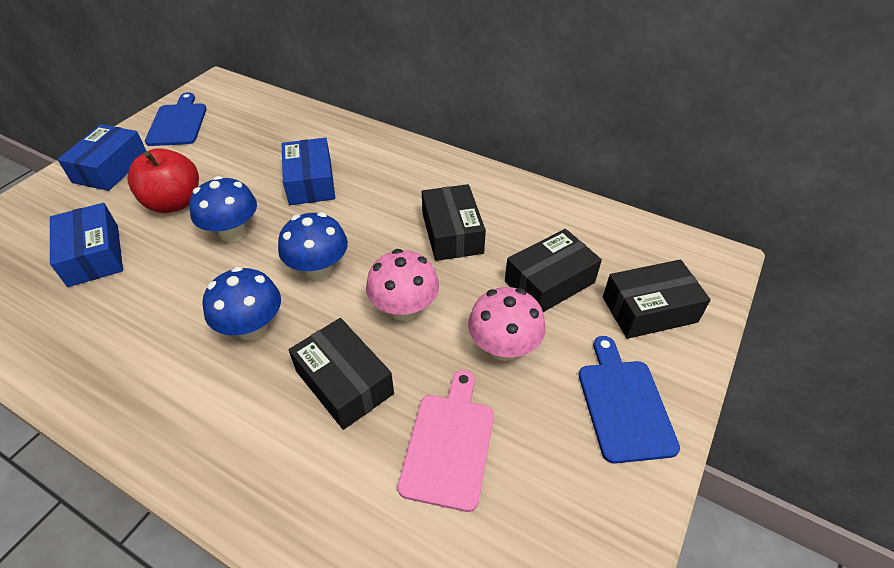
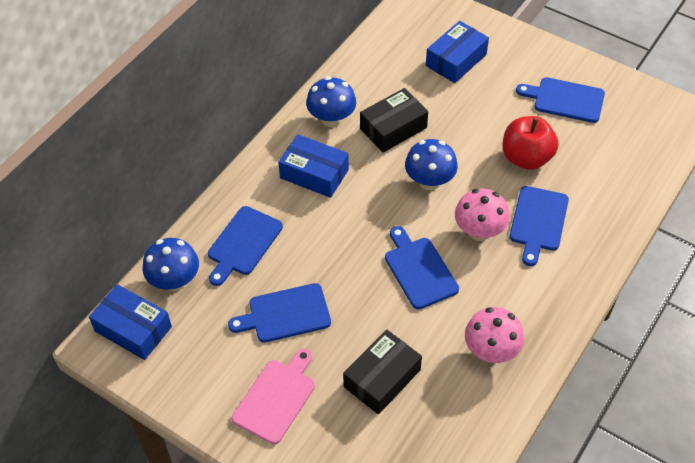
black box: [289,318,394,430] [422,184,486,261] [505,229,602,312] [603,259,711,339] = 4 -> [343,329,422,415] [360,88,428,153] = 2
blue cutting board: [145,92,207,146] [579,336,680,464] = 2 -> [208,206,283,286] [228,283,331,343] [385,226,459,309] [509,186,569,266] [516,77,605,123] = 5

